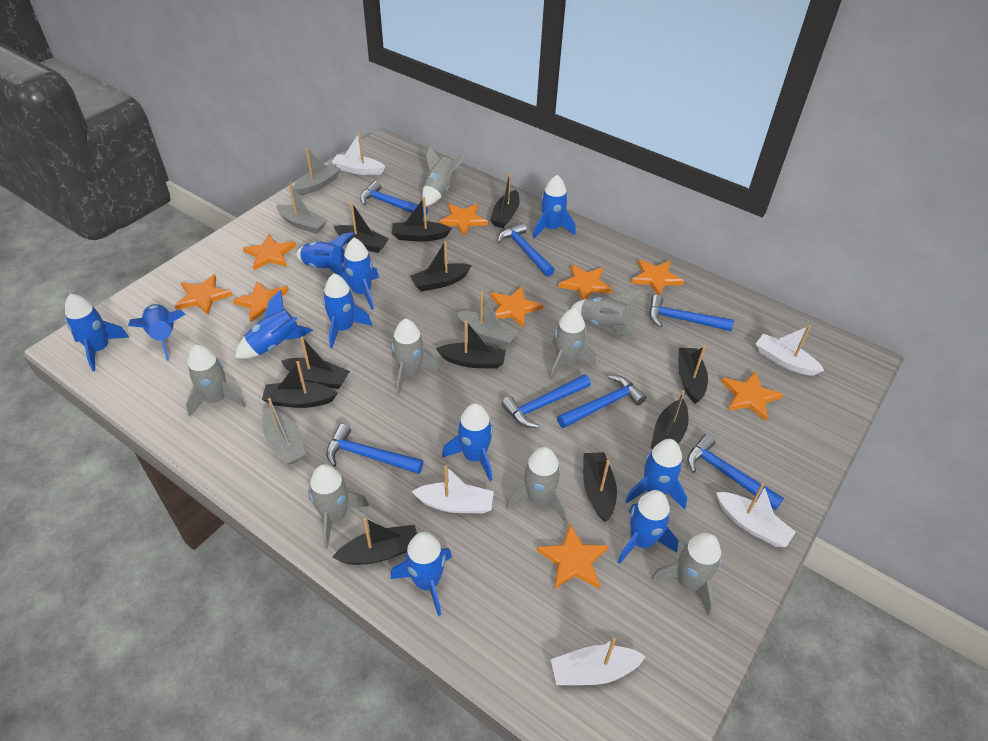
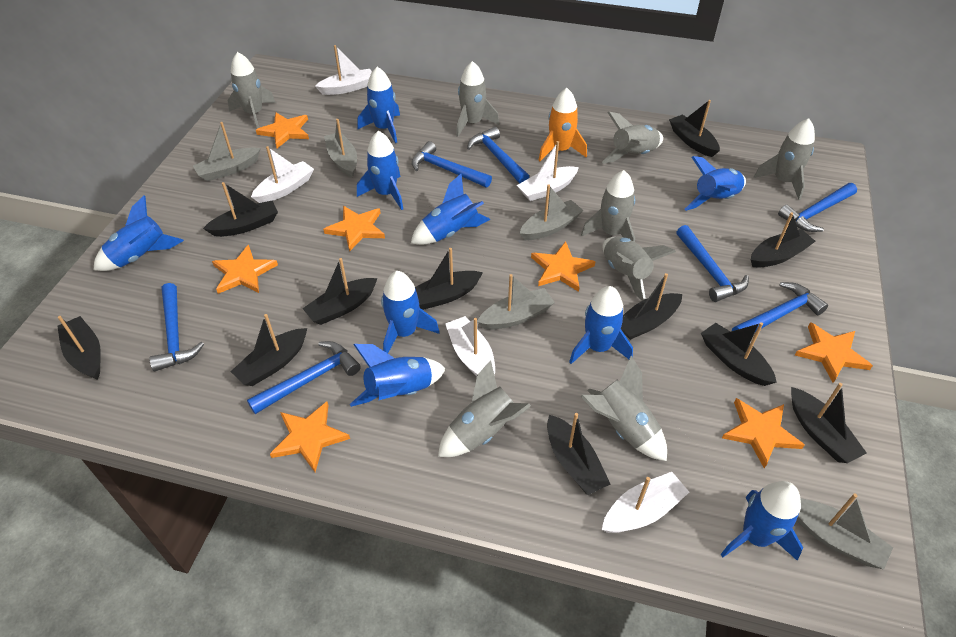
blue rocket: [65,294,129,371] [128,304,186,361] [235,290,313,359] [296,232,355,276] [323,273,372,348] [340,238,379,310] [390,532,452,616] [442,403,493,481] [533,175,576,238] [618,490,679,564] [625,439,687,510] = 11 -> [93,196,184,271] [350,344,446,407] [357,131,403,210] [358,67,400,143] [381,271,439,353] [411,174,490,245] [569,286,633,364] [685,156,746,211] [720,481,803,561] = 9
grey boat: [262,398,306,465] [276,182,327,234] [294,148,341,196] [456,291,519,346] = 4 -> [193,122,261,181] [324,119,357,177] [477,274,555,330] [519,184,583,240] [796,493,893,569] = 5
orange rocket: none = 0 -> [538,88,587,161] = 1
orange star: [175,274,233,315] [233,281,289,323] [243,234,296,270] [439,204,488,236] [491,287,543,328] [537,524,608,589] [559,264,612,300] [631,259,684,295] [721,371,783,421] = 9 -> [212,245,278,294] [256,113,309,148] [270,401,350,472] [323,206,385,251] [531,241,596,292] [722,398,804,468] [795,322,873,383] = 7

